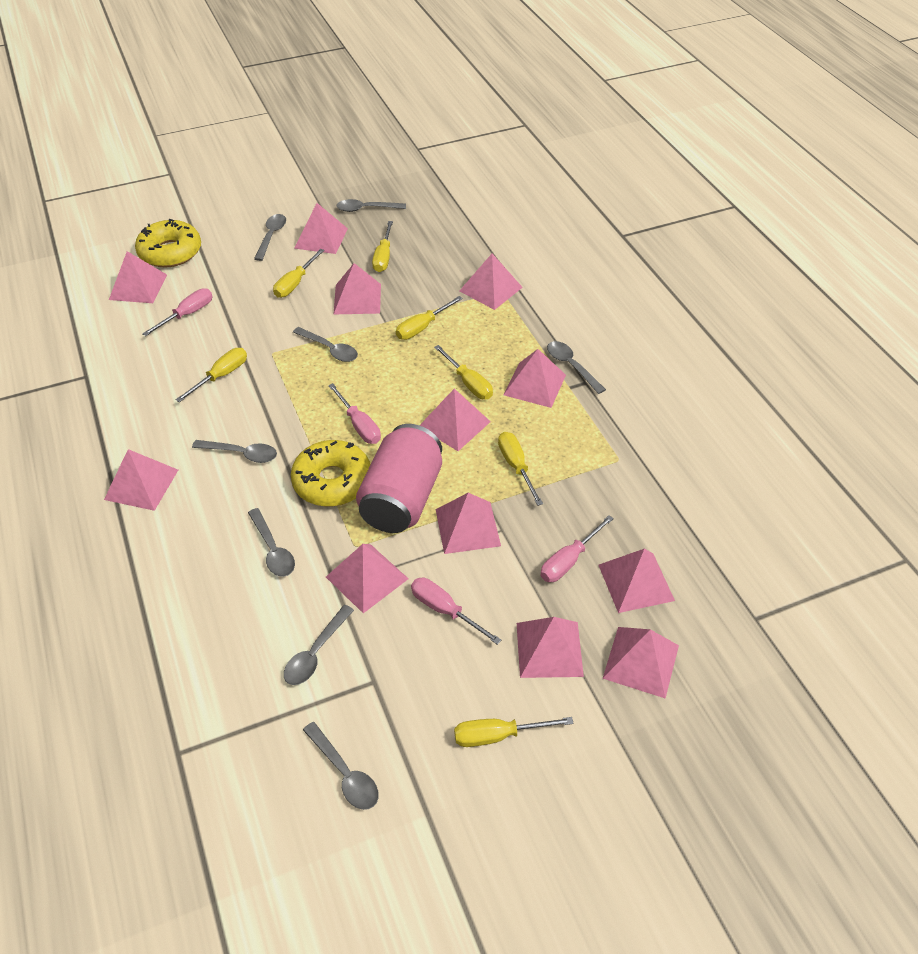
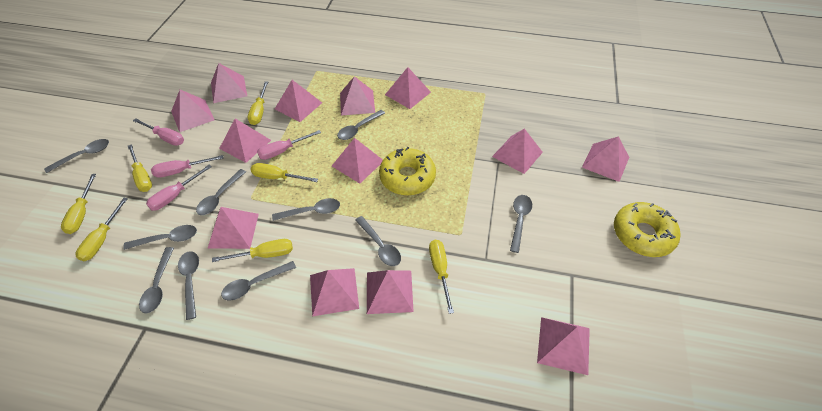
grey spoon: [192,440,277,463] [248,508,295,577] [254,214,286,261] [284,605,354,685] [293,327,358,362] [303,722,379,810] [336,199,406,212] [547,341,606,394] = 8 -> [44,139,109,173] [123,225,197,250] [139,247,174,314] [178,251,199,320] [196,169,246,215] [221,261,296,301] [272,198,340,221] [337,110,385,140] [355,216,401,266] [510,195,532,253] = 10
pink can: [356,424,442,533] = 1 -> none = 0
pink pyramid: [104,449,178,511] [109,251,167,303] [294,203,348,254] [326,544,409,613] [333,263,381,315] [419,388,491,451] [436,493,501,554] [460,254,523,310] [503,349,566,408] [517,617,584,678] [599,549,675,613] [602,627,679,699] = 12 -> [171,90,214,132] [208,207,259,249] [211,63,247,103] [219,118,271,163] [275,80,322,122] [310,268,359,316] [332,138,383,184] [340,76,375,116] [367,270,414,314] [385,67,431,109] [492,129,543,174] [537,317,590,375] [582,136,629,182] = 13

